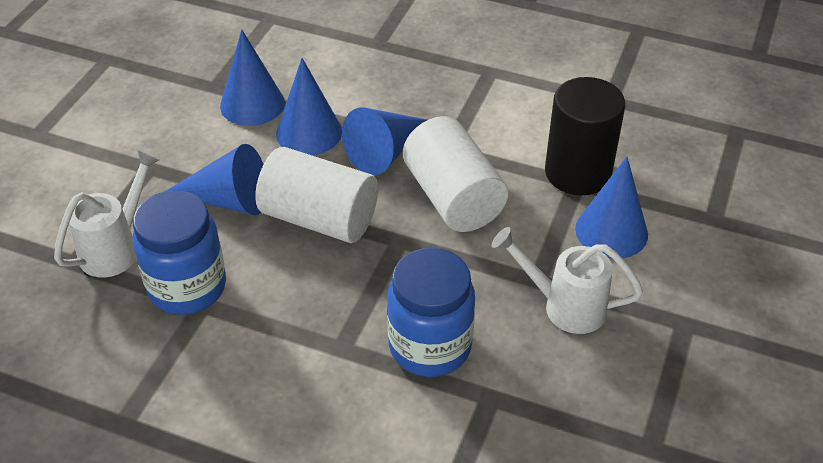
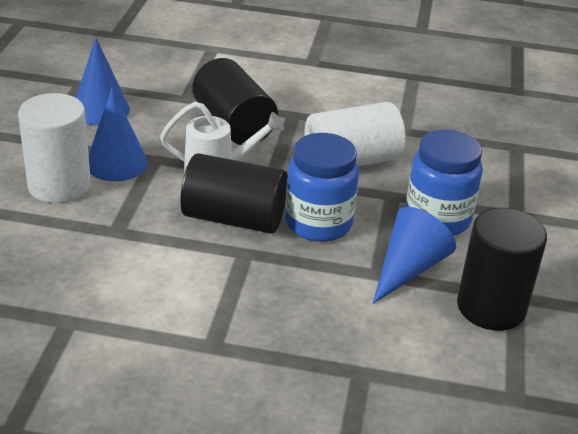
black cylinder: [545,77,625,195] = 1 -> [180,153,288,234] [192,58,278,145] [457,208,547,331] = 3
blue cone: [164,144,264,215] [220,30,285,126] [276,58,342,155] [342,108,427,175] [575,157,648,259] = 5 -> [76,37,130,126] [89,88,148,181] [373,207,456,304] = 3
white watering can: [54,149,160,277] [492,227,643,334] = 2 -> [160,102,284,174] = 1

